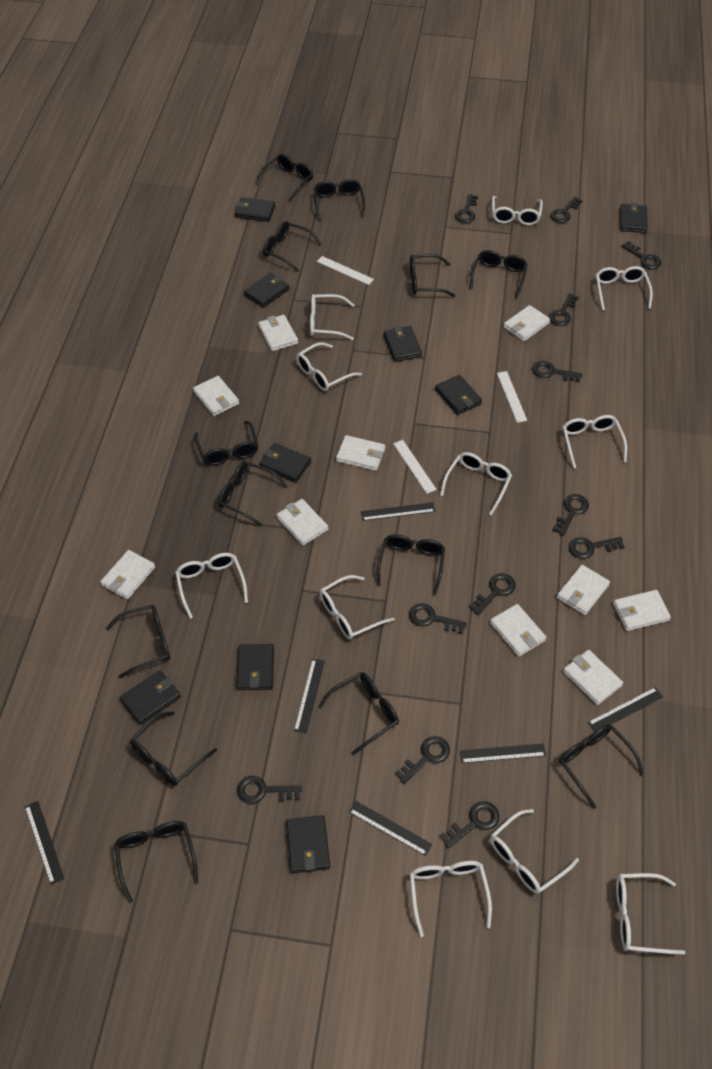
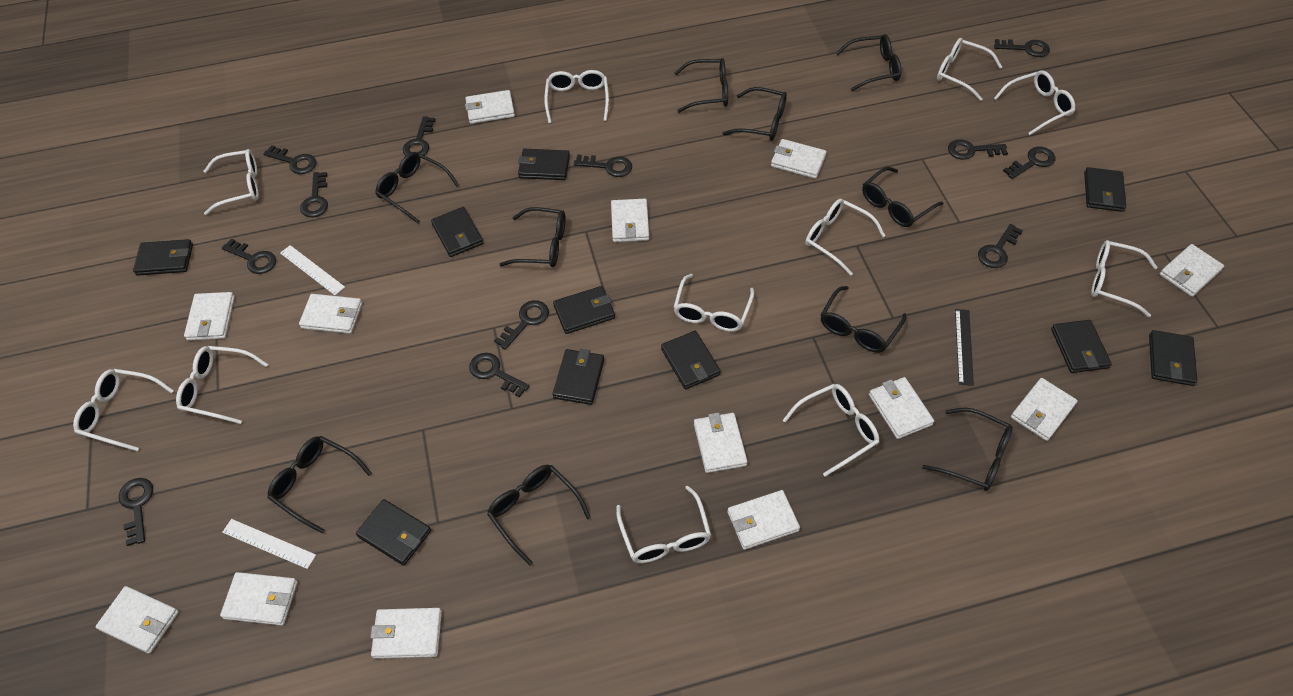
black glasses: [106,605,170,678] [114,821,198,903] [130,711,217,786] [194,421,258,466] [218,461,287,527] [255,154,313,202] [263,221,321,272] [313,179,365,221] [318,672,399,755] [377,534,445,595] [410,254,455,297] [470,250,528,298] [559,724,644,809] = 13 -> [267,436,372,534] [375,152,459,224] [487,465,591,566] [499,207,566,267] [674,58,728,113] [722,87,787,141] [821,286,906,353] [836,34,901,91] [862,167,944,227] [922,408,1013,491] = 10
black ruler: [25,801,64,885] [294,659,325,733] [349,801,432,856] [361,502,435,521] [460,744,546,763] [588,687,663,732] = 6 -> [955,309,974,386] = 1
black wallet: [120,670,181,725] [235,197,275,222] [236,644,274,690] [244,273,290,308] [259,443,311,483] [286,815,330,873] [384,326,422,362] [435,375,482,415] [620,203,648,233] = 9 -> [133,239,193,276] [356,499,431,566] [431,207,483,257] [518,149,570,180] [553,286,615,334] [553,349,604,405] [661,331,720,389] [1051,320,1112,373] [1084,167,1126,212] [1149,330,1197,386] = 10
white ruler: [317,256,374,285] [393,440,437,494] [497,371,527,423] = 3 -> [222,519,316,569] [280,245,345,295] = 2
white wallet: [100,550,155,599] [193,376,239,416] [258,315,298,351] [277,499,328,546] [336,435,385,471] [490,604,546,657] [503,305,550,341] [557,565,610,615] [563,650,623,705] [613,590,671,631] = 10 -> [95,586,179,654] [184,292,235,341] [220,572,297,626] [299,294,362,334] [370,608,442,659] [465,90,515,124] [611,199,649,242] [694,413,748,473] [727,490,800,550] [771,139,827,179] [869,377,934,439] [1011,378,1078,441] [1160,244,1224,297] = 13

